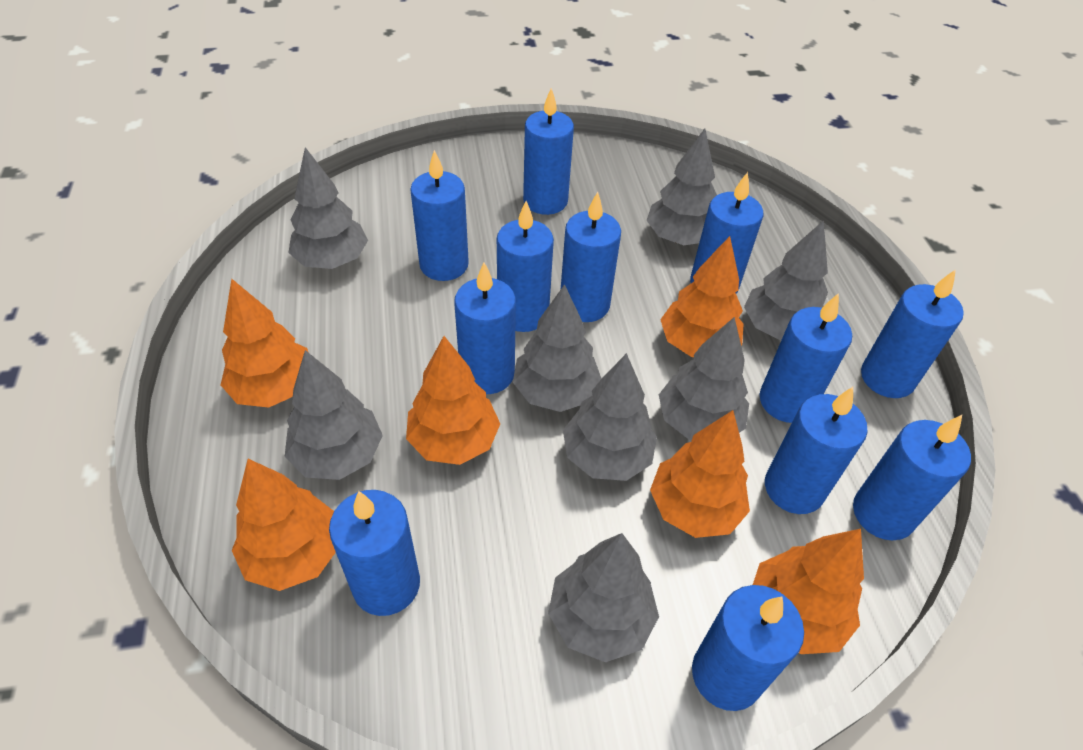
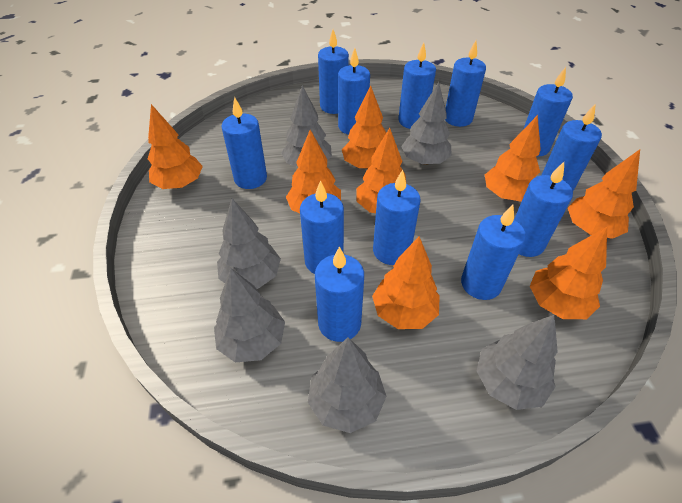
grey tree: [285,350,383,480] [288,147,368,269] [513,284,601,412] [548,533,659,662] [563,353,657,481] [646,129,717,245] [659,317,749,440] [744,220,828,341] = 8 -> [214,268,285,362] [217,199,281,289] [281,85,332,167] [308,337,387,433] [401,82,452,165] [477,315,558,410] = 6
orange tree: [221,278,309,408] [232,459,336,591] [406,336,500,465] [650,410,750,538] [660,236,744,357] [753,529,864,654] = 6 -> [148,104,203,189] [286,130,341,213] [342,86,386,169] [357,128,406,213] [372,236,440,329] [485,115,541,202] [530,227,607,319] [568,149,640,239] = 8

